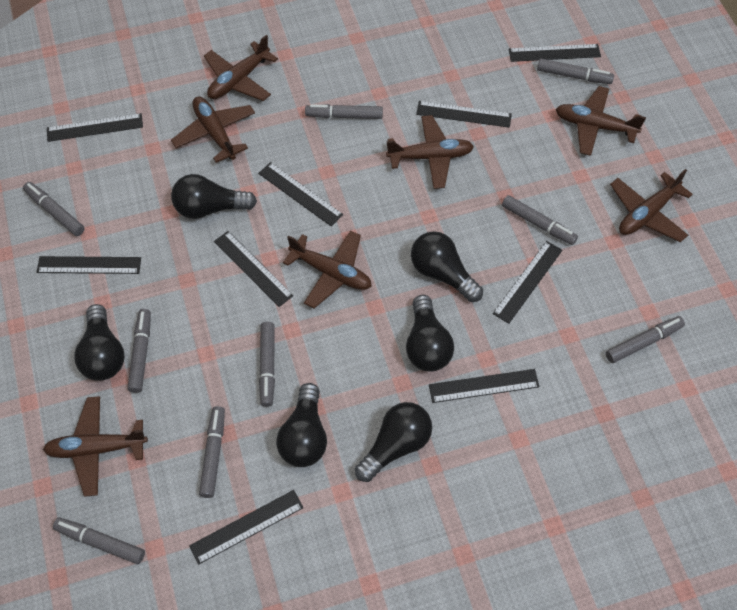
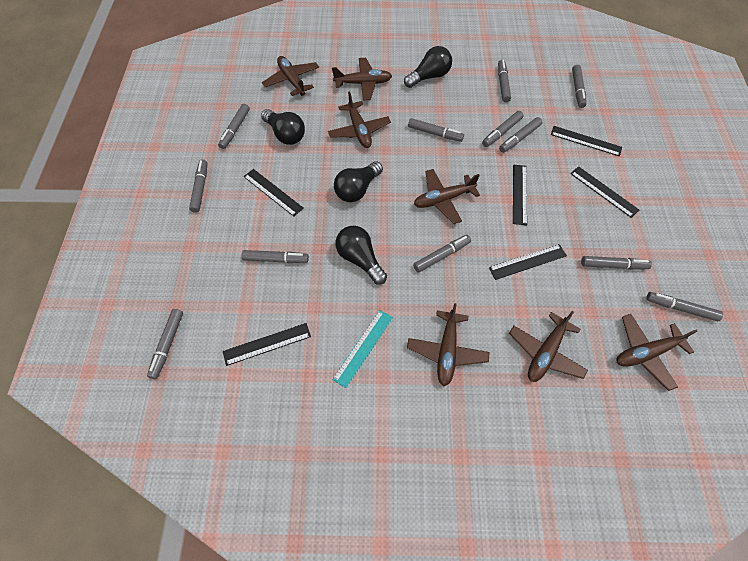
black light bulb: [74,304,124,381] [171,174,257,219] [276,383,327,467] [355,402,432,482] [406,295,454,371] [411,231,483,302] = 6 -> [261,109,305,145] [334,161,383,202] [335,226,387,285] [404,46,452,88] = 4
black ruler: [37,256,141,274] [47,113,143,142] [189,490,303,565] [214,231,293,307] [258,162,343,226] [416,101,512,128] [429,369,539,403] [493,241,562,324] [509,44,601,62] = 9 -> [223,323,311,366] [244,169,304,217] [489,244,567,280] [513,165,527,225] [551,126,622,156] [570,166,639,218] = 6
grey marker: [23,182,85,236] [53,517,145,564] [128,309,151,393] [199,406,225,498] [259,322,275,407] [305,104,383,119] [502,195,578,245] [537,59,614,84] [606,316,685,363] = 9 -> [147,309,183,379] [189,159,208,213] [218,104,250,149] [242,250,309,263] [408,118,464,142] [413,235,471,272] [482,111,523,147] [498,60,511,102] [499,117,542,153] [572,65,587,108] [581,256,652,270] [646,292,723,321] = 12
turquoise ruler: none = 0 -> [332,310,393,388] = 1

